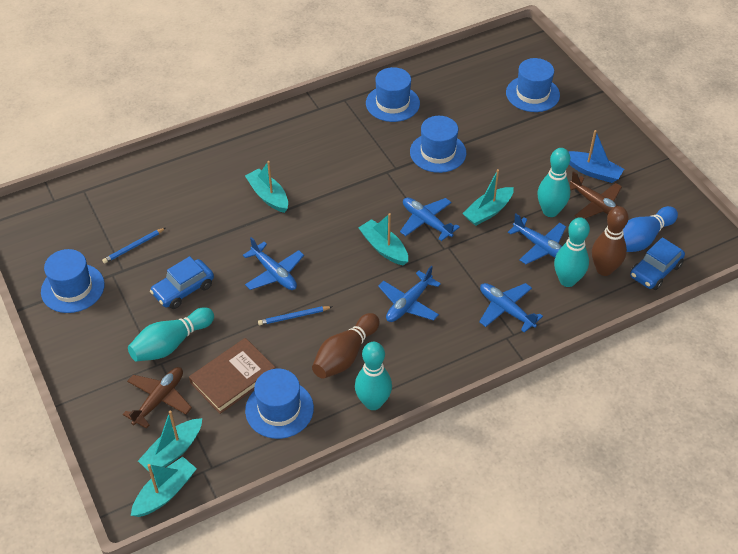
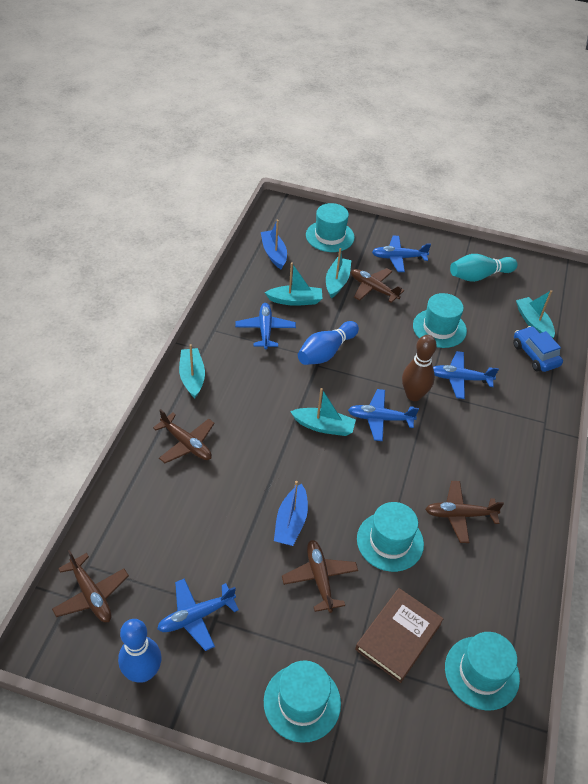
blue boat: [568,130,624,183] = 1 -> [261,220,287,269] [274,481,308,546] = 2
blue bowling pin: [623,206,678,252] = 1 -> [118,619,162,683] [298,321,359,365] = 2
blue car: [150,256,214,309] [630,237,685,290] = 2 -> [513,326,563,372] = 1
blue hat: [41,249,105,313] [245,369,314,439] [366,67,420,122] [410,116,466,173] [506,58,560,112] = 5 -> none = 0
blue pencil: [102,228,165,264] [258,306,332,325] = 2 -> none = 0
brown bowling pin: [312,313,379,379] [592,206,629,276] = 2 -> [402,335,437,401] = 1
brown plane: [123,367,192,429] [570,171,622,219] = 2 -> [52,550,129,622] [153,409,215,463] [282,540,358,613] [351,268,404,303] [425,481,504,543] = 5
turquoise bowling pin: [128,307,214,362] [355,342,392,410] [537,148,570,217] [554,217,590,287] = 4 -> [450,254,518,282] = 1
turquoise hat: none = 0 -> [264,660,341,743] [306,203,355,252] [357,502,424,572] [413,293,467,348] [445,632,520,711] = 5

